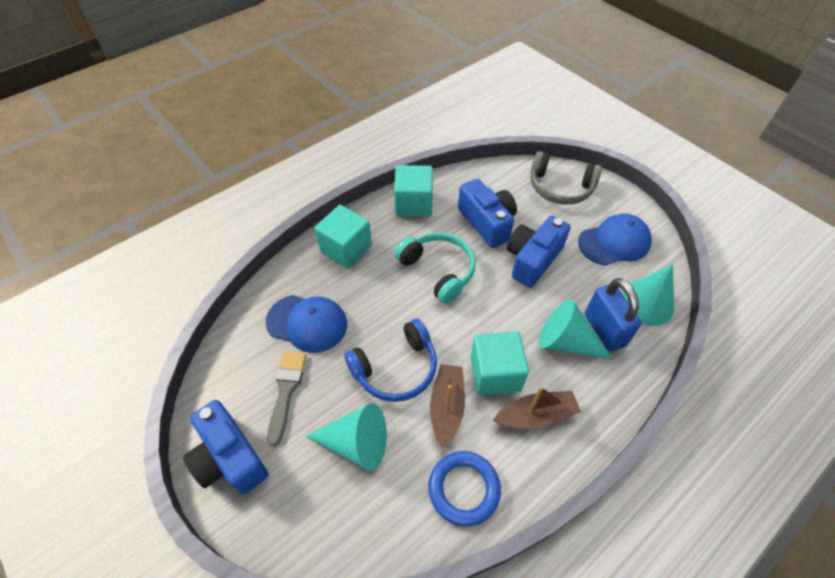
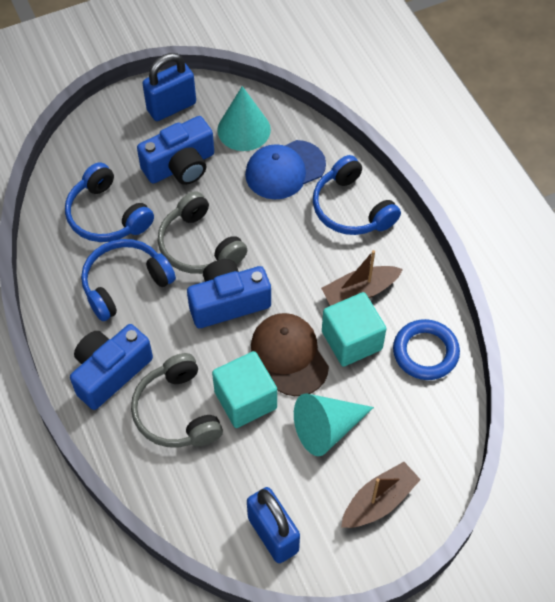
blue cap: [266,295,347,353] [578,214,652,266] = 2 -> [245,140,326,199] = 1
blue headphones: [344,319,437,402] = 1 -> [65,162,154,242] [81,239,176,321] [313,155,401,235] = 3
blue padlock: [585,278,642,352] = 1 -> [142,53,196,121] [247,487,300,563] = 2
brown cap: none = 0 -> [251,313,329,396] = 1
grey brush: [267,352,306,447] = 1 -> none = 0
grey headphones: [531,151,602,205] = 1 -> [131,353,223,448] [158,191,247,274] = 2
turquoise cone: [306,403,387,471] [539,299,613,360] [621,264,674,326] = 3 -> [217,86,271,151] [294,393,374,456] = 2
turquoise cube: [315,205,372,268] [394,165,433,217] [471,331,529,395] = 3 -> [212,351,277,428] [322,292,387,367] = 2
turquoise headphones: [395,232,476,304] = 1 -> none = 0

